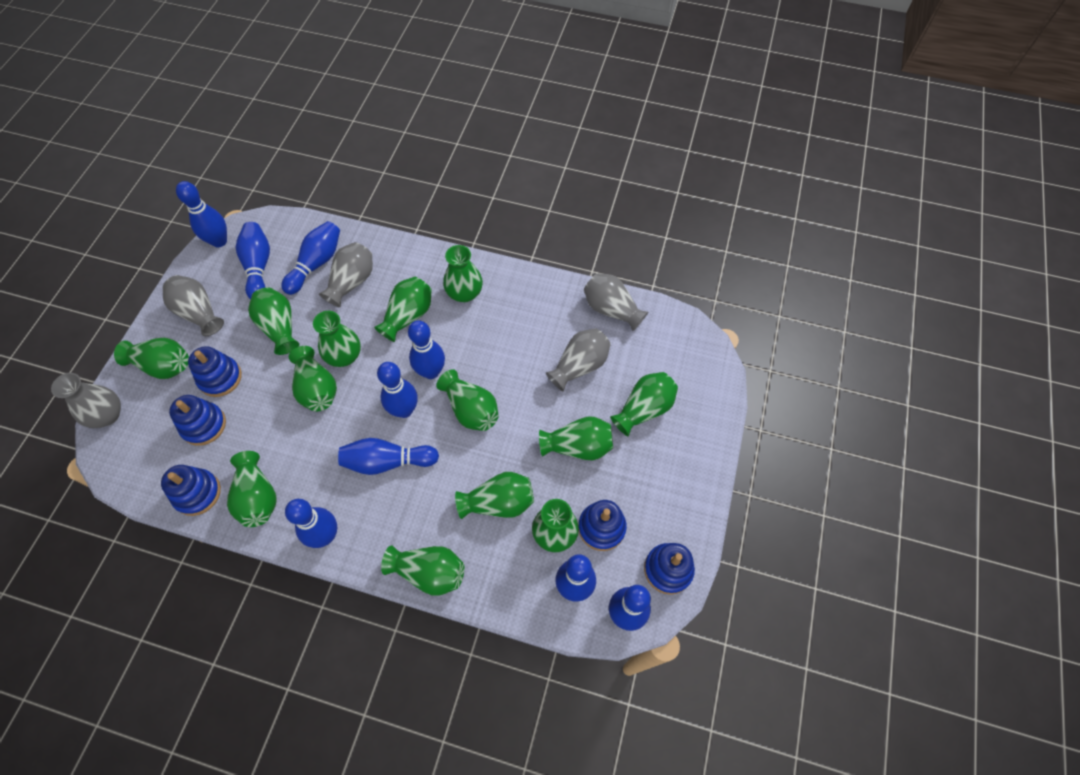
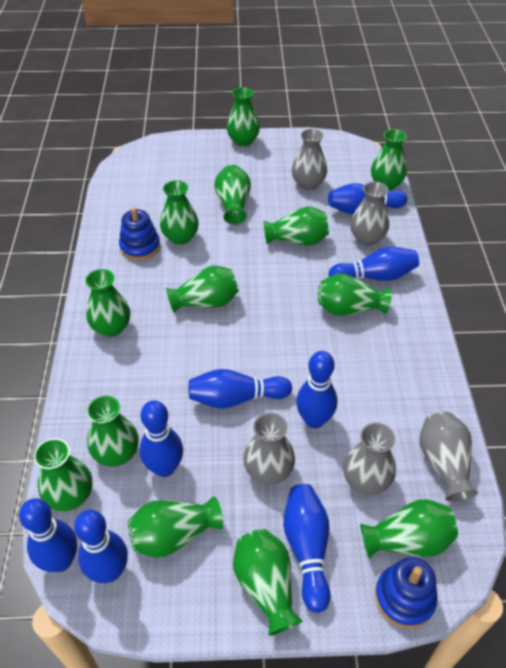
blue bowling pin: [176,181,227,247] [236,222,270,299] [281,221,340,295] [285,499,337,548] [338,438,439,475] [377,362,418,418] [408,320,445,379] [555,554,596,602] [609,585,651,631] = 9 -> [19,498,77,572] [74,510,128,583] [139,400,183,477] [189,369,292,409] [283,484,330,613] [296,351,337,429] [328,183,407,214] [329,247,419,281] = 8
blue stacking toy: [161,465,221,516] [169,395,226,446] [188,346,242,397] [578,500,627,551] [644,543,695,595] = 5 -> [119,207,160,261] [375,557,438,629] = 2

